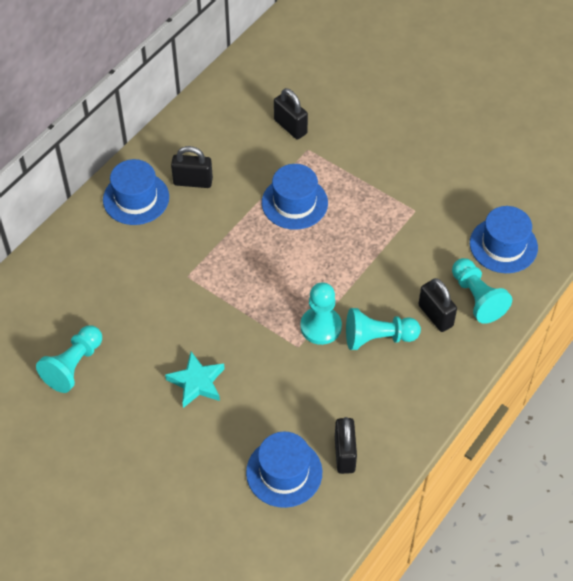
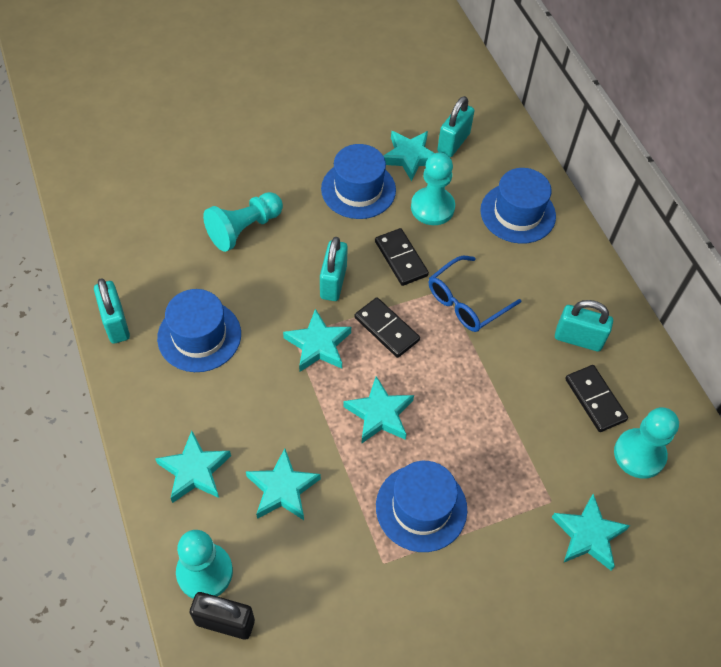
black domino: none = 0 -> [355,297,420,358] [375,228,429,286] [565,365,628,432] = 3
black padlock: [171,146,213,188] [274,88,308,139] [335,417,357,474] [418,278,457,332] = 4 -> [190,592,255,640] = 1
blue glasses: none = 0 -> [429,256,522,332] = 1
turquoise padlock: none = 0 -> [94,278,130,344] [320,237,348,301] [437,96,475,157] [555,300,613,352] = 4
turquoise star: [165,352,224,408] = 1 -> [155,431,231,503] [246,449,321,520] [283,309,351,372] [343,376,414,444] [384,131,435,181] [551,494,630,570] = 6

